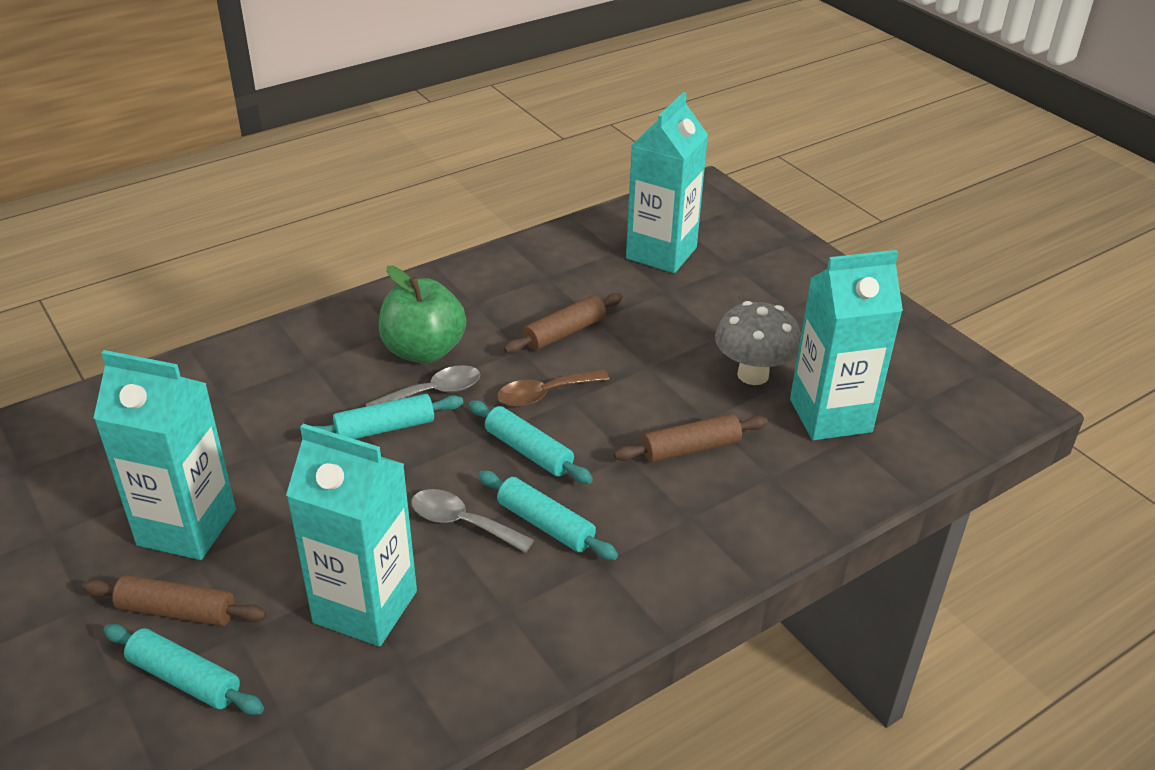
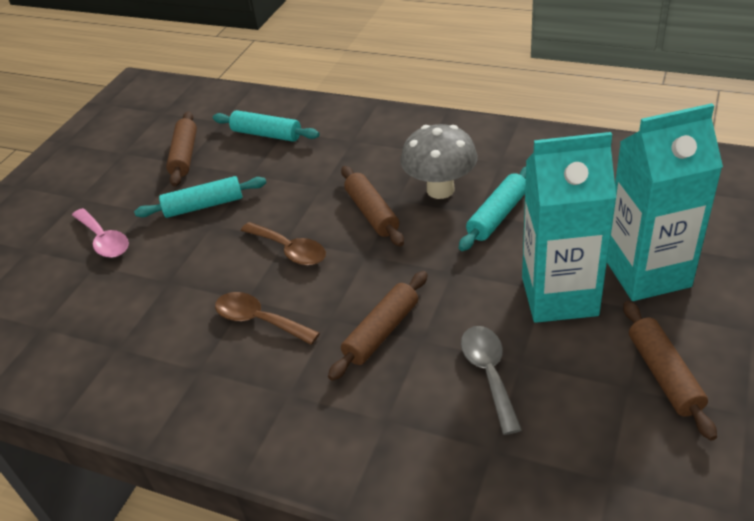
brown rolling pin: [82,575,267,626] [504,293,623,354] [614,414,768,462] = 3 -> [166,111,197,187] [328,271,428,381] [341,166,404,247] [623,301,717,441] = 4
brown spoon: [497,370,610,407] = 1 -> [215,292,320,345] [241,222,326,266] = 2
green apple: [379,266,466,364] = 1 -> none = 0
grey spoon: [366,365,480,406] [411,489,534,553] = 2 -> [461,326,522,435] = 1
pink spoon: none = 0 -> [72,208,129,258] = 1
turquoise carton: [93,350,236,560] [286,424,417,647] [626,92,708,273] [790,250,903,440] = 4 -> [522,132,616,323] [607,103,723,301] = 2
turquoise rolling pin: [103,624,264,715] [313,394,463,439] [469,400,593,484] [478,471,618,560] = 4 -> [134,176,266,218] [213,110,319,142] [459,167,526,251] = 3

